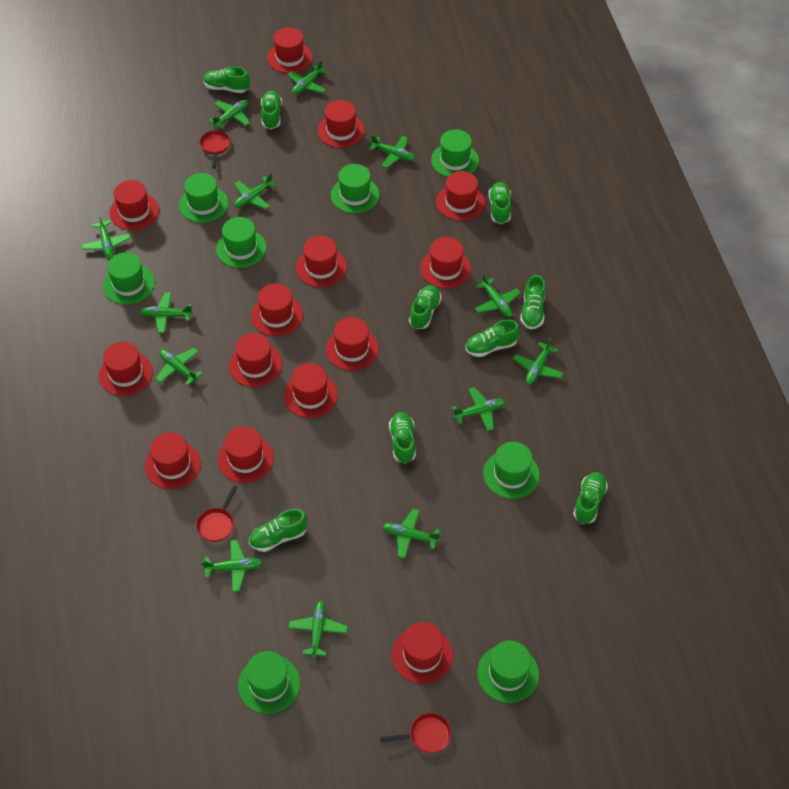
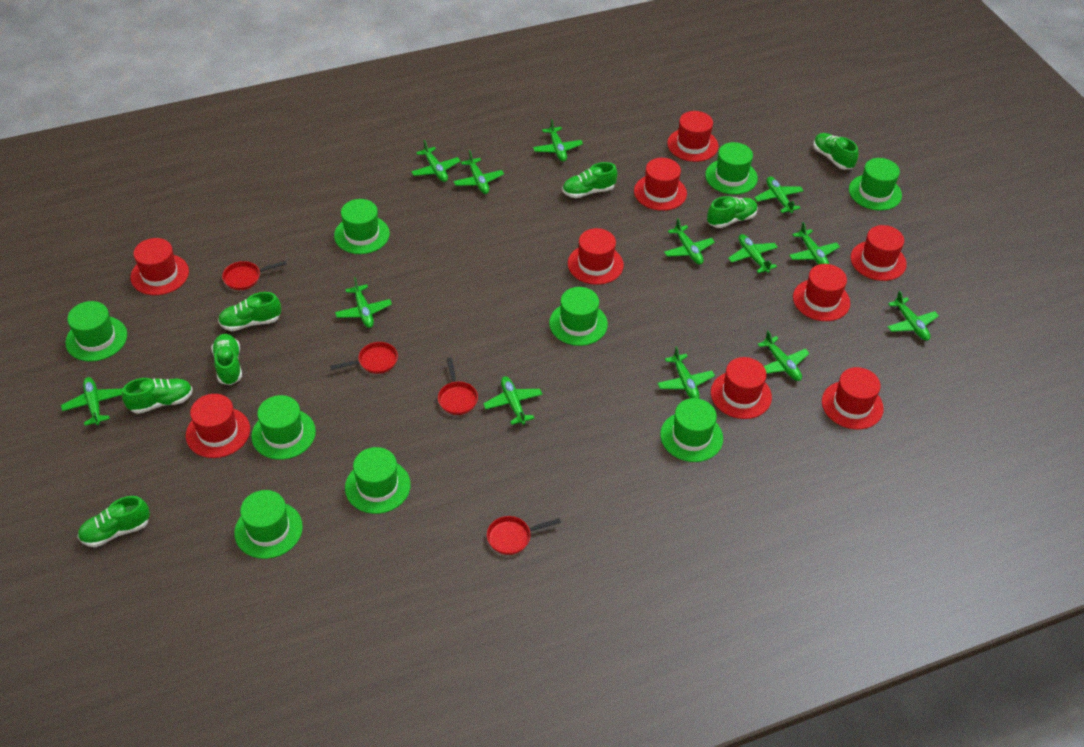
green hat: [103,252,155,304] [179,173,228,223] [216,217,266,268] [238,651,300,714] [331,164,380,213] [431,129,479,177] [477,641,539,703] [483,442,540,499] = 8 -> [65,301,127,362] [234,490,303,559] [251,395,316,460] [334,199,390,254] [345,447,411,514] [549,287,608,346] [660,398,723,462] [705,142,758,195] [849,158,902,211] = 9
green shoe: [203,67,250,93] [249,509,308,552] [261,91,282,129] [389,412,416,464] [409,285,442,329] [465,320,520,357] [489,182,511,224] [520,275,546,329] [573,472,608,524] = 9 -> [77,496,150,547] [122,378,193,414] [211,334,242,385] [218,292,281,331] [562,162,617,198] [707,196,758,228] [813,133,858,170] = 7
red hat: [99,342,153,396] [110,180,159,230] [145,432,201,489] [218,426,274,483] [229,333,282,387] [251,284,303,336] [267,28,313,73] [284,363,338,418] [296,236,347,287] [318,100,365,148] [326,317,379,371] [392,622,453,684] [420,237,471,289] [436,171,485,221] = 14 -> [130,238,189,295] [186,394,250,458] [568,228,624,285] [634,158,687,211] [667,111,719,162] [711,357,772,419] [793,264,850,321] [822,367,884,429] [850,225,907,281] = 9
red pan: [196,485,238,542] [199,130,230,169] [380,713,451,753] = 3 -> [222,261,287,290] [330,342,398,374] [438,358,478,415] [487,516,561,555] = 4

